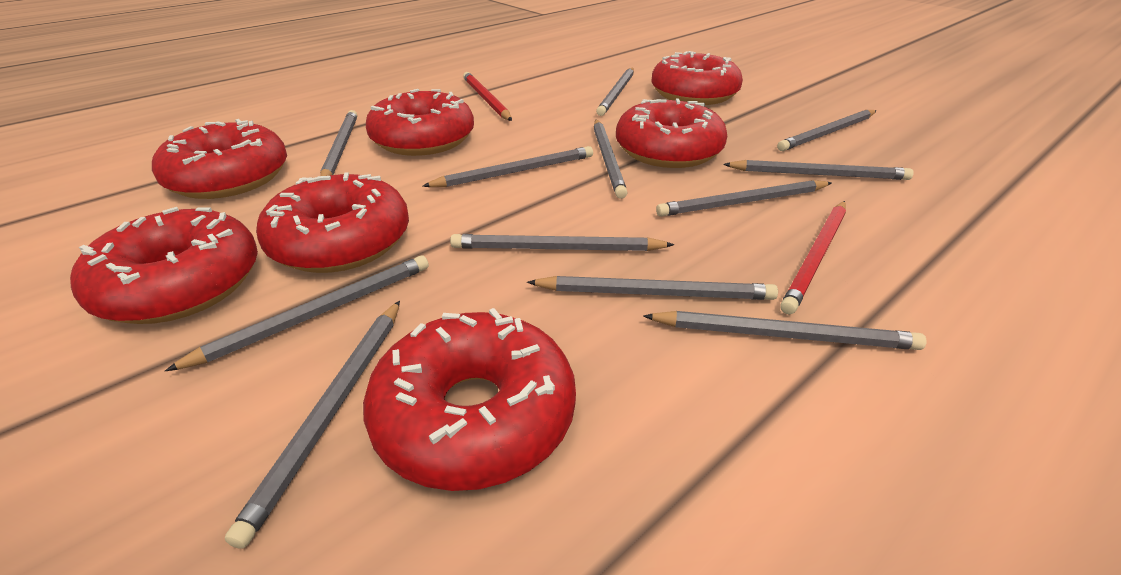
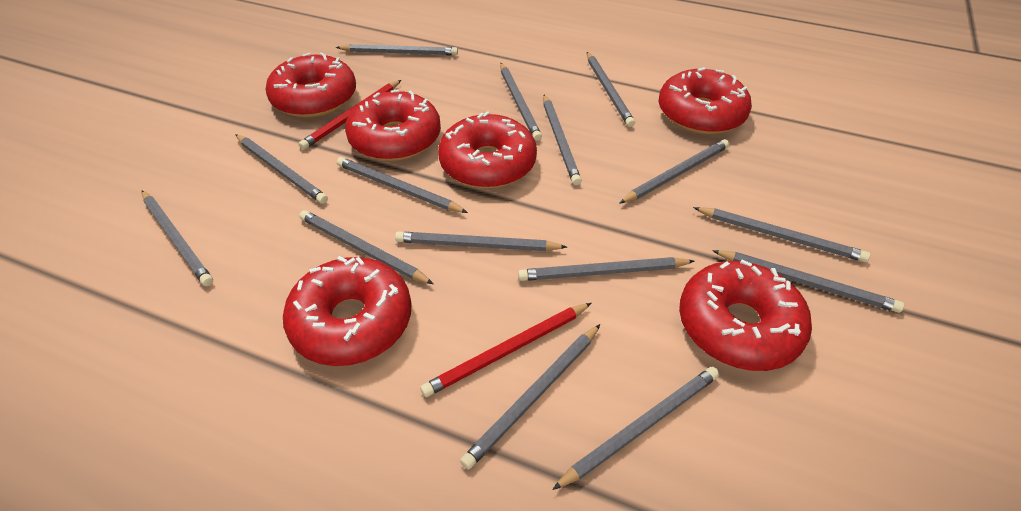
grey pencil: [165,256,429,371] [225,301,400,549] [320,110,357,176] [422,146,593,187] [450,234,675,251] [527,276,778,300] [594,120,628,199] [596,68,634,116] [643,311,926,350] [656,180,832,217] [723,160,914,180] [777,110,877,151] = 12 -> [142,190,213,286] [235,134,328,204] [299,210,434,284] [336,44,458,55] [337,157,468,213] [395,231,567,251] [460,324,600,470] [500,63,542,141] [518,257,695,281] [543,95,582,185] [552,367,719,490] [587,52,635,127] [619,139,730,204] [693,207,870,262] [712,250,904,313] = 15
red donut: [70,207,258,324] [152,119,287,199] [256,172,409,273] [363,308,576,491] [366,89,474,156] [616,98,727,168] [651,51,743,105] = 7 -> [266,53,356,118] [283,256,412,366] [345,89,441,161] [438,111,537,189] [659,67,752,134] [679,259,812,371] = 6

